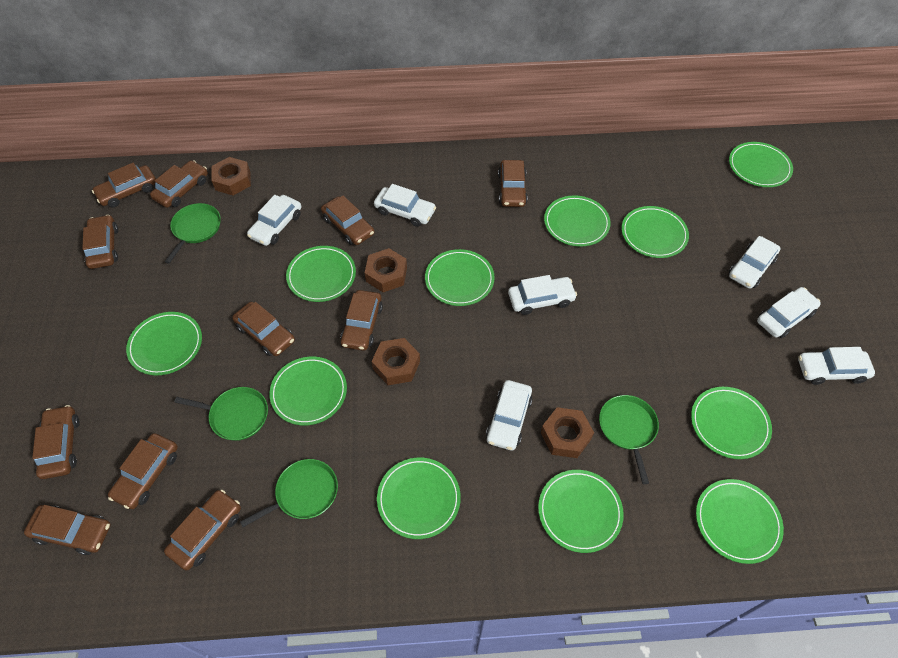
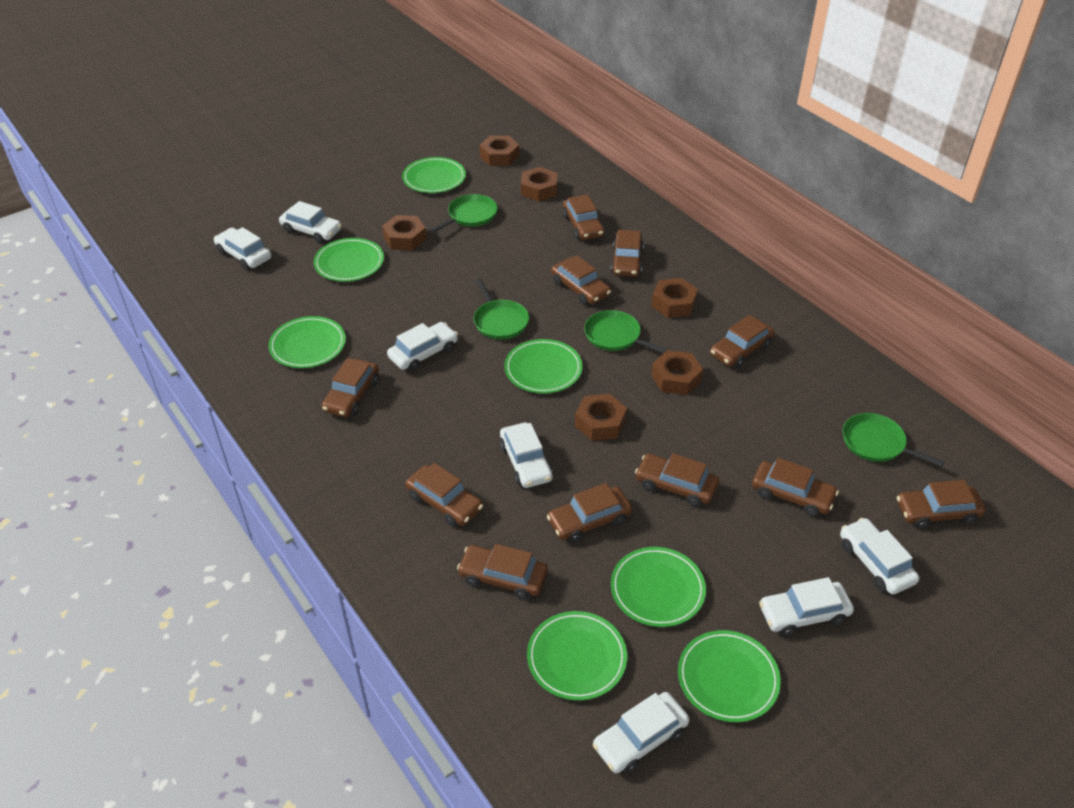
brown nut: [211,157,251,195] [365,248,407,292] [372,338,420,385] [541,407,594,458] = 4 -> [382,215,427,251] [479,136,519,166] [521,167,557,202] [575,393,627,441] [651,278,698,318] [651,350,703,395] = 6
green plate: [126,312,202,375] [269,357,347,425] [286,246,356,302] [377,458,461,539] [425,249,495,306] [538,470,624,553] [544,195,611,247] [621,206,689,258] [691,387,772,459] [696,479,784,564] [729,142,793,187] = 11 -> [269,316,346,368] [314,238,384,282] [402,157,466,193] [504,339,582,394] [527,611,627,700] [611,547,706,627] [678,630,781,722] = 7

